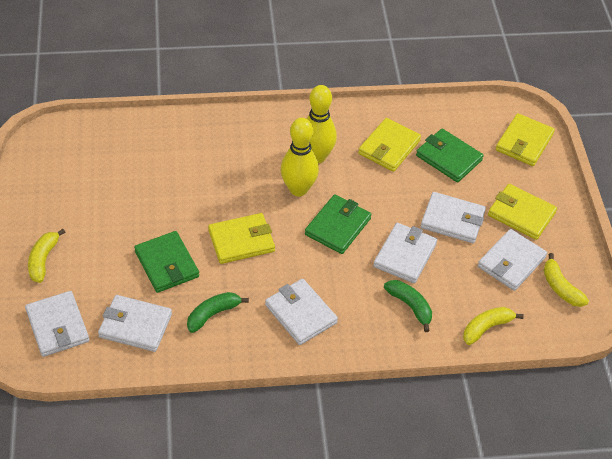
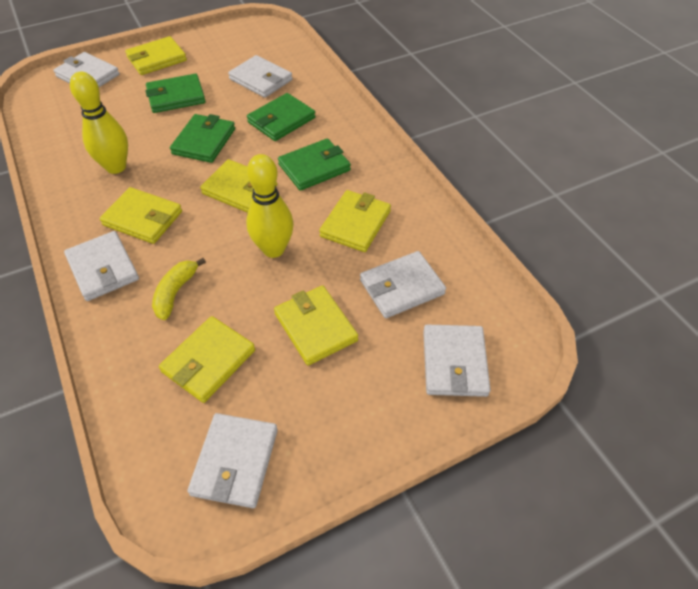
green banana: [187,292,249,333] [384,280,432,332] = 2 -> none = 0
green wallet: [134,231,199,293] [305,194,372,254] [416,129,484,182] = 3 -> [145,74,205,113] [170,114,235,163] [247,93,316,141] [278,138,351,191] = 4
yellow banana: [28,229,65,283] [463,307,523,345] [543,253,589,307] = 3 -> [152,258,206,320] = 1
yellow wallet: [208,213,275,264] [358,118,421,172] [488,184,557,240] [496,113,555,166] = 4 -> [100,187,182,244] [125,36,187,75] [159,316,255,403] [200,159,277,213] [274,285,358,366] [319,190,391,252] = 6

